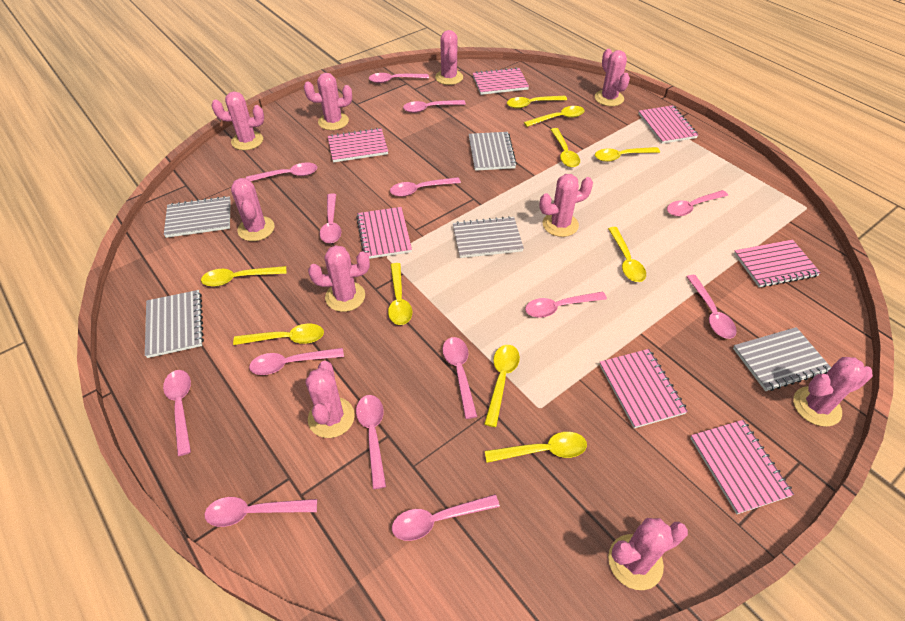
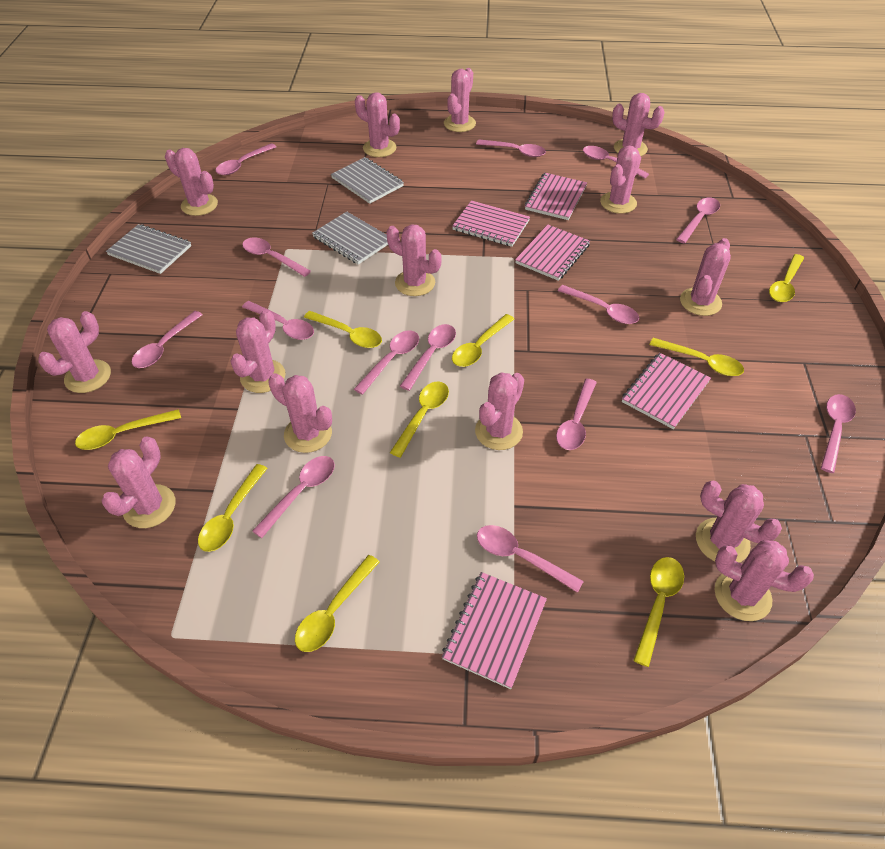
grey notebook: [145,290,204,358] [164,196,231,238] [453,216,524,258] [469,132,517,171] [733,327,831,391] = 5 -> [106,224,191,274] [312,211,388,265] [331,157,404,204] = 3
pink cactus: [212,91,264,150] [231,178,274,241] [304,73,352,130] [306,361,355,438] [308,245,370,312] [435,30,463,85] [539,174,593,237] [595,49,630,106] [608,518,688,590] [793,357,873,427] = 10 -> [38,311,111,393] [102,436,175,528] [165,148,218,216] [230,310,286,393] [268,373,332,453] [355,92,400,157] [386,224,442,296] [444,68,476,132] [475,372,524,450] [600,146,641,214] [612,93,665,156] [680,238,731,316] [696,481,782,563] [714,540,814,621] = 14
pink notebook: [328,128,388,162] [356,207,412,259] [473,67,529,95] [599,349,688,428] [638,105,698,144] [690,420,794,514] [734,240,821,287] = 7 -> [442,572,547,689] [452,200,530,247] [515,225,590,281] [525,173,587,220] [622,353,711,429] = 5
yellow spoon: [201,266,287,287] [233,324,324,345] [388,263,412,325] [484,345,520,427] [485,432,587,463] [507,96,567,108] [524,106,585,127] [551,128,580,167] [595,147,660,162] [608,227,646,282] = 10 -> [75,409,181,450] [198,464,267,552] [295,555,380,652] [304,311,382,348] [390,381,449,458] [452,314,514,367] [633,557,684,667] [650,338,744,376] [769,254,804,302] = 9

